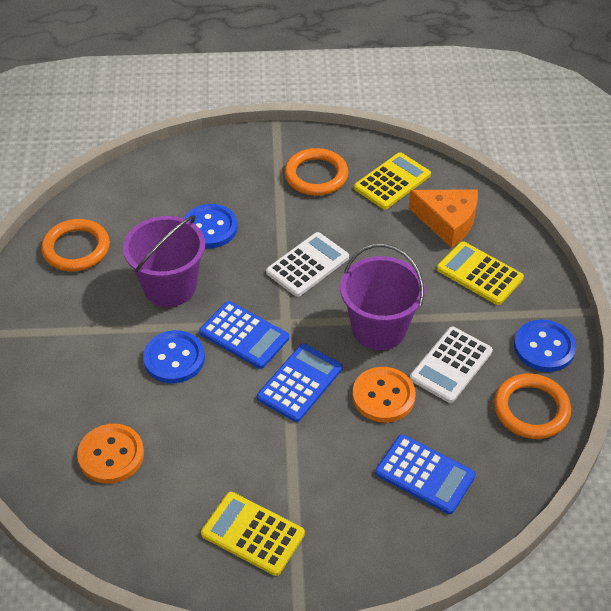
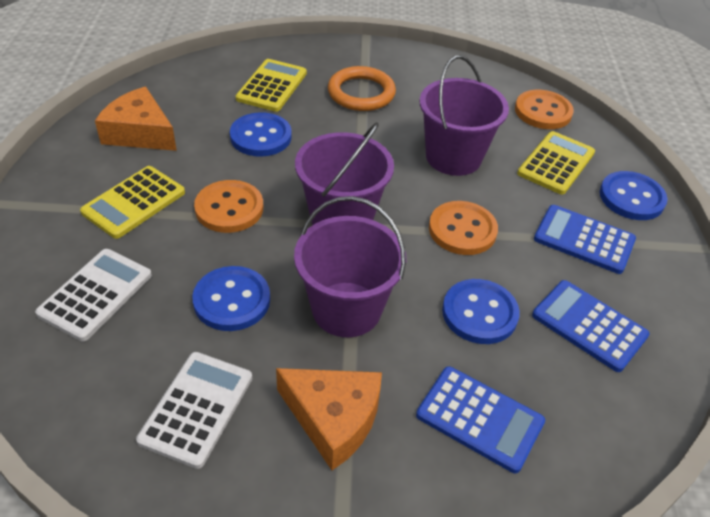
blue button: [143,330,205,383] [184,204,237,248] [514,320,576,372] = 3 -> [192,266,270,331] [230,112,292,157] [442,279,520,344] [600,171,668,220] = 4
orange button: [77,424,144,484] [352,367,416,422] = 2 -> [194,180,263,233] [429,201,498,255] [515,90,574,129] = 3
orange cheese: [409,189,478,248] = 1 -> [95,87,177,151] [276,368,382,470] = 2
orange ring: [41,219,110,271] [284,148,348,196] [494,374,571,439] = 3 -> [328,66,396,111] = 1
purple bucket: [123,215,205,307] [340,244,425,350] = 2 -> [294,196,406,337] [295,122,394,225] [419,55,509,176] = 3

